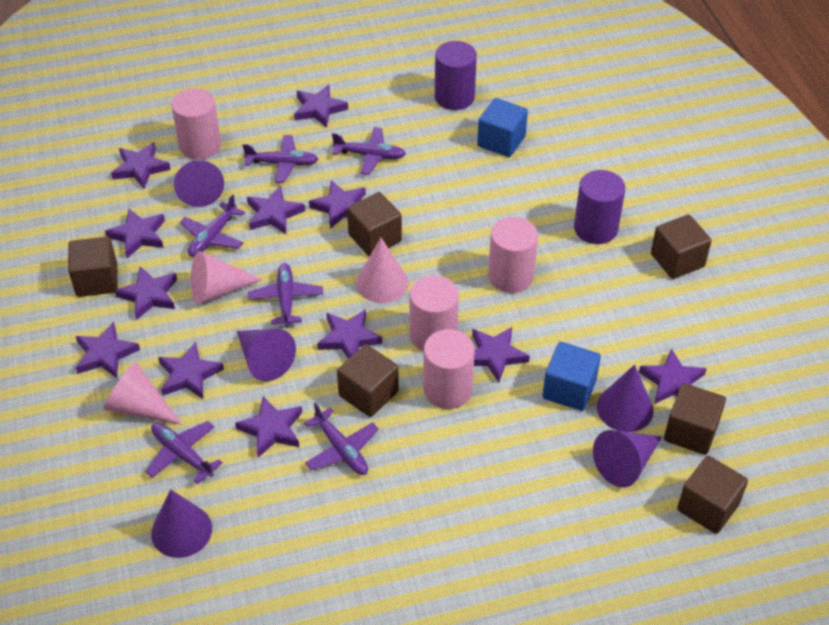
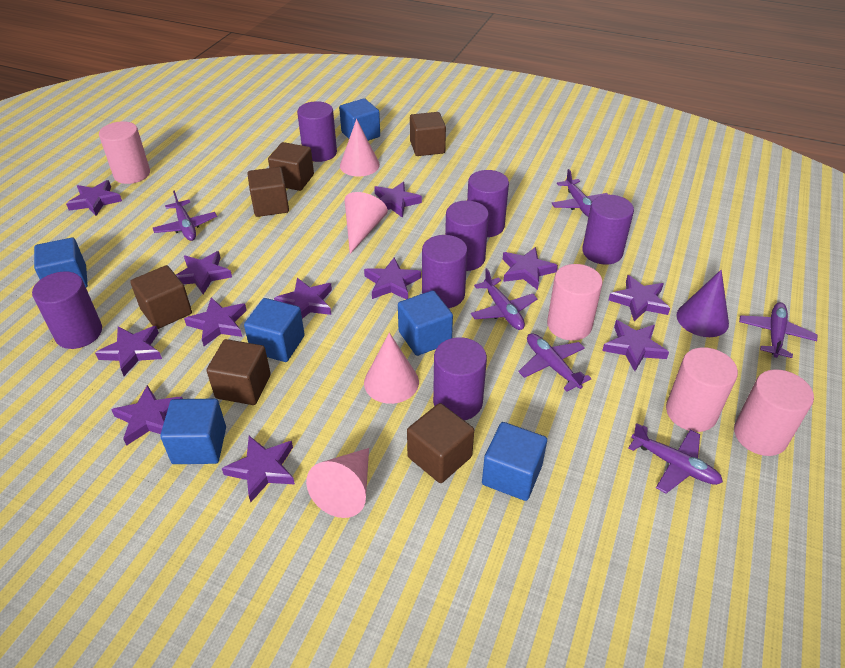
blue cube: [477,98,528,157] [543,342,601,411] = 2 -> [34,238,88,288] [160,399,226,464] [244,298,305,362] [339,98,380,141] [398,290,453,356] [482,422,547,501] = 6
pink cone: [104,362,182,425] [191,251,263,304] [356,238,408,303] = 3 -> [306,448,369,518] [340,119,380,176] [345,192,388,254] [364,333,419,404] = 4
purple cone: [151,489,212,558] [174,160,224,207] [237,329,296,381] [593,430,662,487] [597,365,654,432] = 5 -> [677,270,729,337] = 1
purple cylinder: [435,41,477,110] [574,170,625,244] = 2 -> [32,272,102,349] [297,101,337,162] [422,235,468,308] [433,337,487,420] [445,200,489,271] [467,170,509,237] [582,195,634,265] = 7

